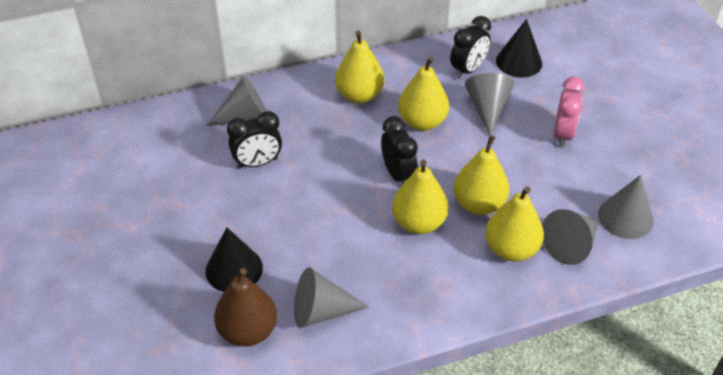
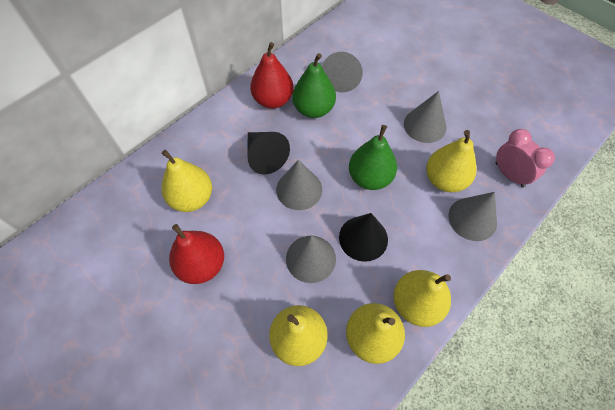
black clock: [227,111,282,169] [381,116,418,184] [450,16,491,79] = 3 -> none = 0
brown pear: [214,268,277,347] = 1 -> none = 0
green pear: none = 0 -> [292,53,336,118] [349,125,397,190] = 2
red pear: none = 0 -> [169,224,224,284] [250,42,294,109] = 2

